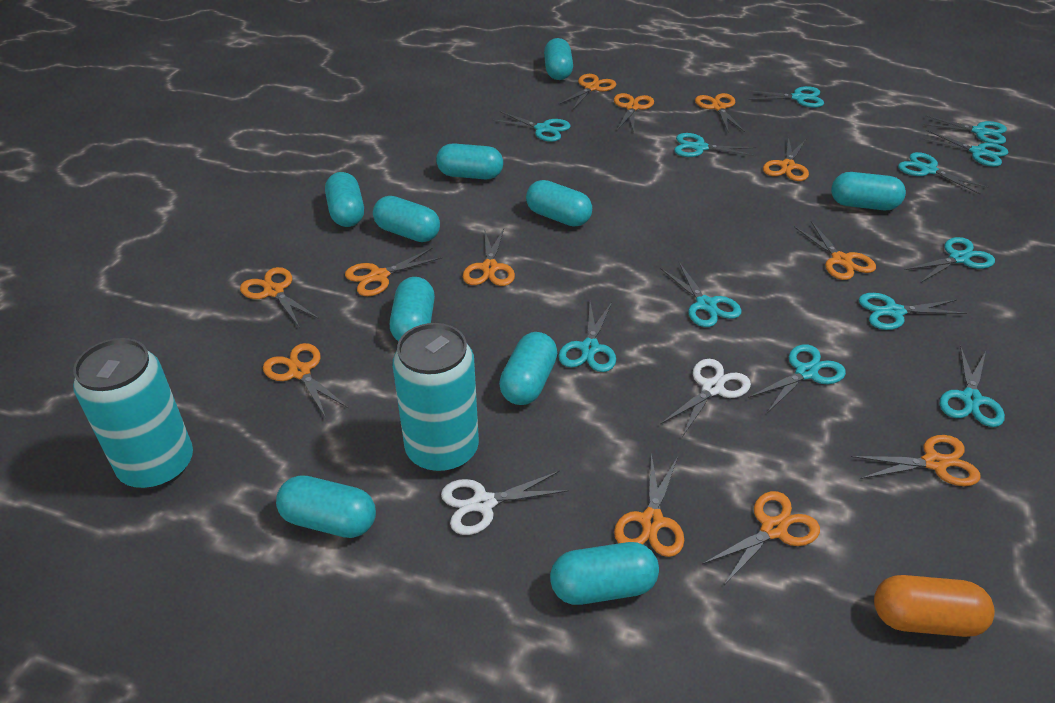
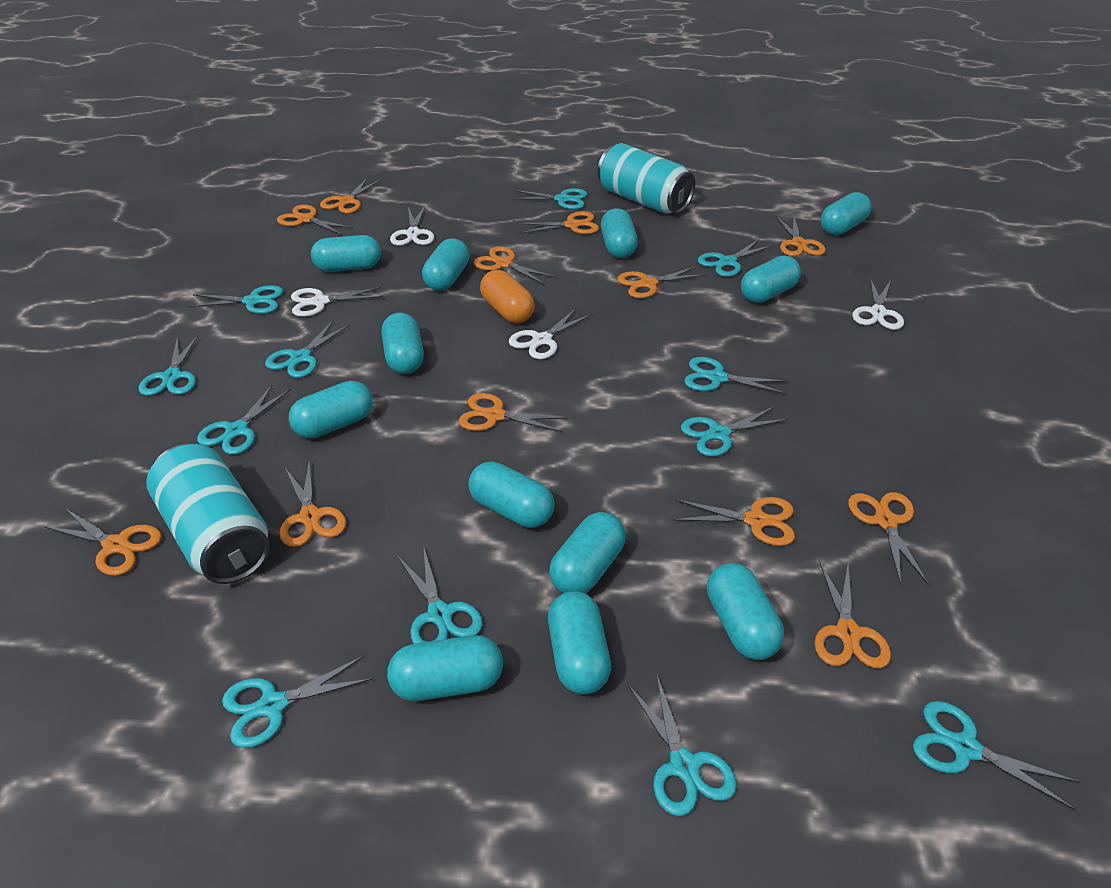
turquoise capsule: [276,475,376,538] [325,172,364,227] [373,196,440,242] [390,277,435,341] [436,143,503,179] [499,332,557,405] [526,180,592,227] [544,38,573,80] [550,542,659,605] [831,172,906,210] = 10 -> [289,381,373,439] [311,235,381,272] [382,313,424,374] [387,635,503,701] [422,239,469,291] [468,461,555,528] [548,591,611,695] [549,512,625,593] [601,208,638,258] [707,563,784,660] [741,256,801,303] [821,192,872,235] = 12
white scissors: [441,471,569,535] [660,359,751,437] = 2 -> [291,287,383,317] [390,206,434,246] [509,308,592,359] [852,278,904,330] = 4

